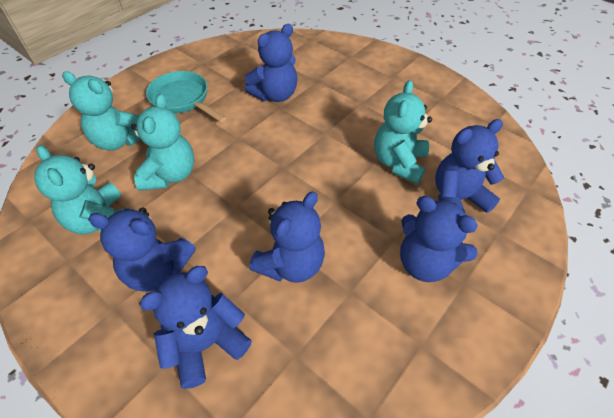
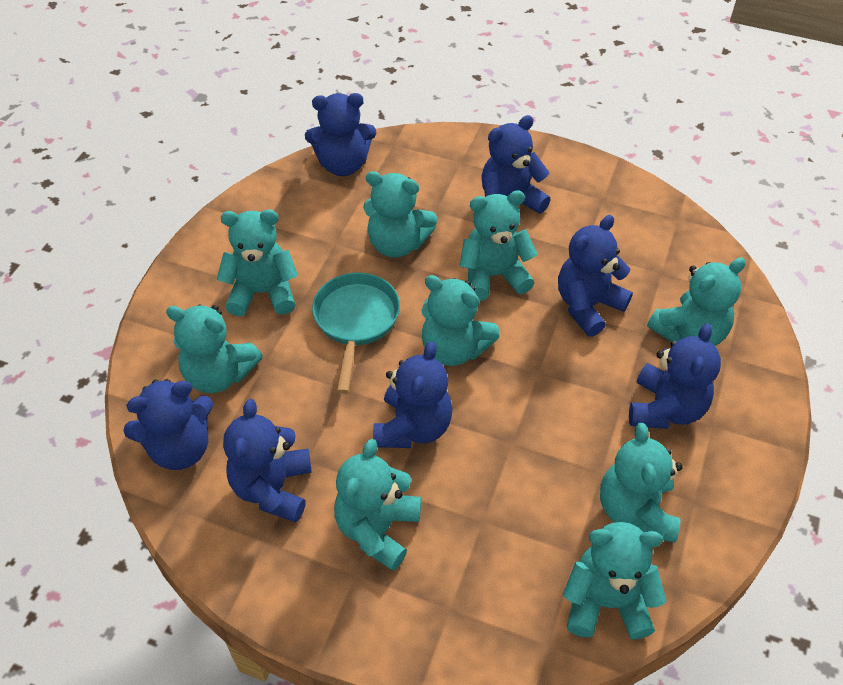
blue teddy bear: [88,207,196,292] [139,266,252,389] [245,24,297,102] [249,191,325,283] [400,196,478,282] [435,119,504,215] = 6 -> [123,379,213,470] [223,399,312,523] [305,93,376,176] [373,342,453,448] [481,115,551,213] [558,215,633,337] [629,323,721,429] = 7
turquoise teddy bear: [34,145,130,235] [62,71,140,151] [131,94,194,191] [374,80,432,184] = 4 -> [166,304,263,393] [217,209,298,316] [334,439,421,571] [363,171,437,258] [421,275,499,366] [460,190,538,301] [563,522,666,640] [600,423,683,543] [647,258,746,346] = 9

